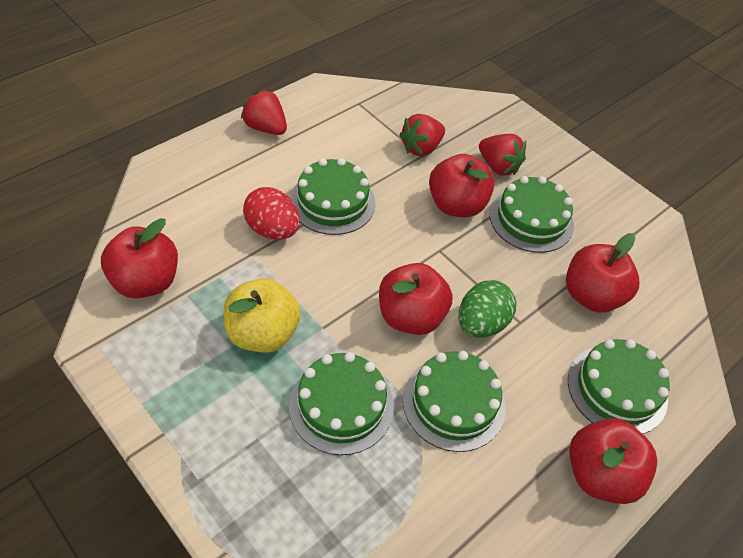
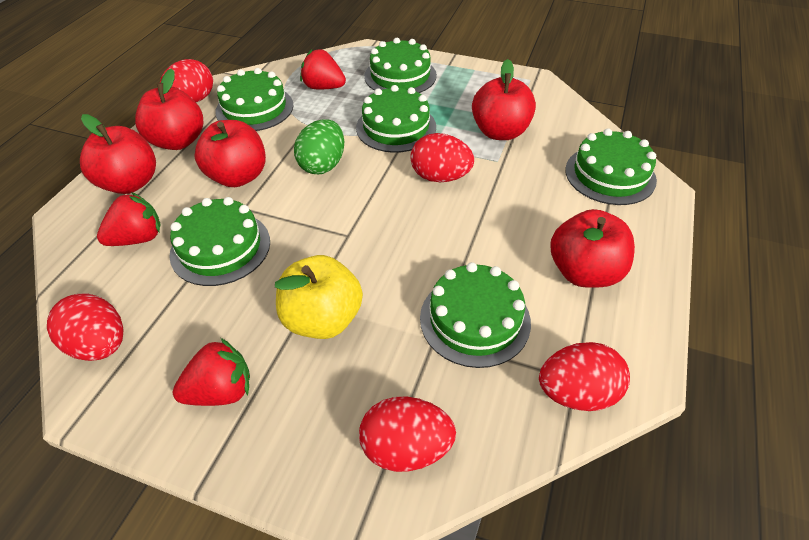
green cake: [289,352,394,455] [290,158,376,235] [403,351,505,452] [489,176,574,253] [568,339,670,434] = 5 -> [169,197,270,286] [215,68,293,131] [356,85,436,153] [364,38,437,93] [420,262,531,368] [565,128,657,205] = 6
red egg: [243,187,300,240] = 1 -> [47,293,124,361] [160,59,213,102] [359,397,456,472] [410,133,474,182] [539,342,630,411] = 5

